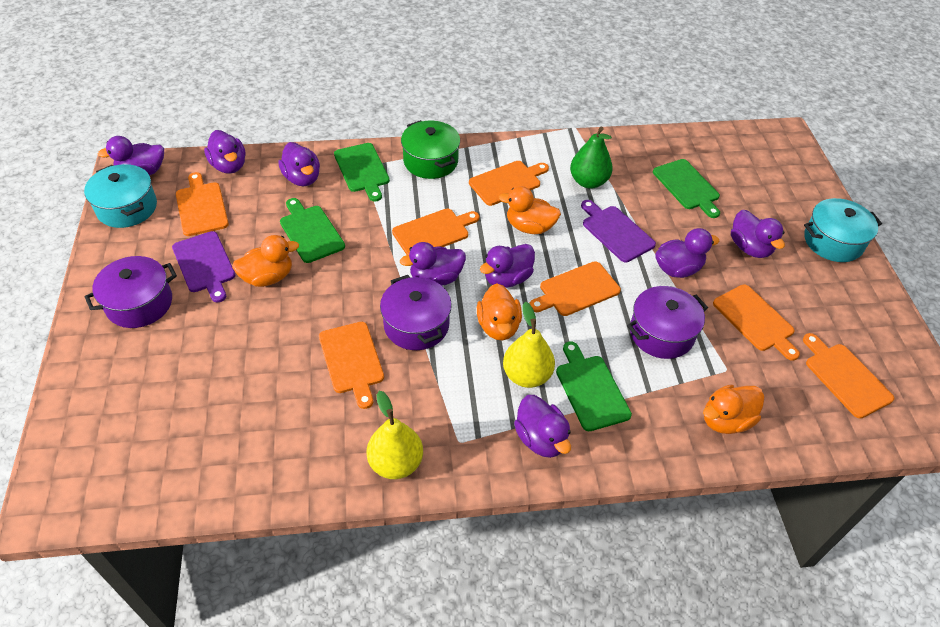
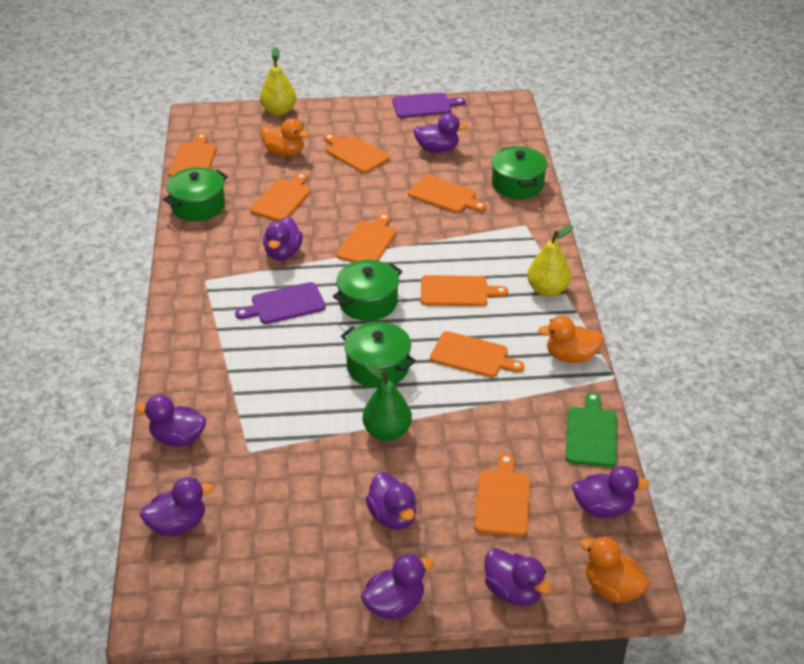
green cutting board: [280,198,345,263] [334,143,390,202] [556,341,632,431] [653,159,720,218] = 4 -> [565,392,617,467] = 1
green pot: [401,120,460,179] = 1 -> [163,167,228,221] [333,260,402,321] [341,322,416,388] [491,146,548,199] = 4
orange cutting board: [176,172,229,236] [319,322,384,409] [392,209,479,255] [469,161,549,206] [529,261,621,316] [713,284,800,361] [803,333,894,419] = 7 -> [168,133,217,177] [250,173,311,221] [323,133,389,173] [337,213,396,262] [408,175,486,213] [421,275,508,306] [430,331,524,378] [474,454,530,537] = 8
orange duck: [232,235,299,287] [477,283,522,340] [499,186,561,234] [703,385,764,434] = 4 -> [261,118,310,156] [538,316,604,363] [580,536,649,603] = 3
purple pot: [85,256,177,328] [380,275,452,350] [627,286,708,359] = 3 -> none = 0
turquoise pot: [84,164,157,228] [804,198,882,262] = 2 -> none = 0

